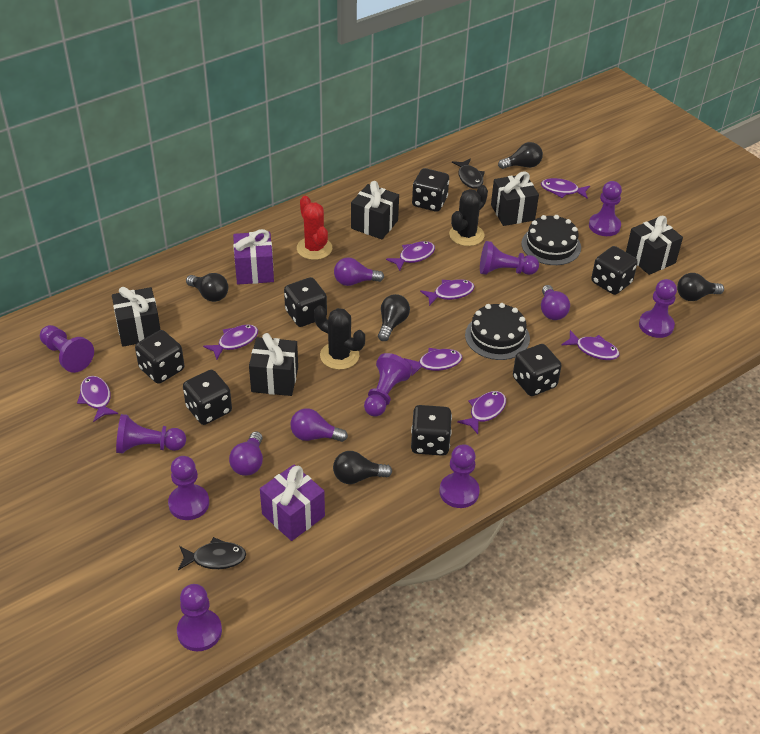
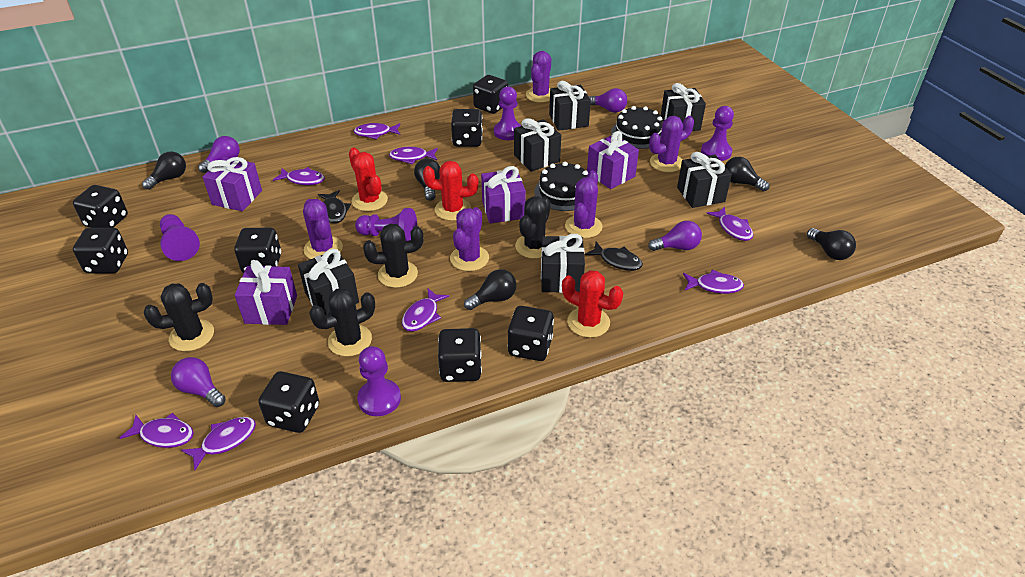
black cactus: [314,305,365,370] [449,185,488,246] = 2 -> [144,283,214,351] [309,288,375,357] [363,223,423,288] [515,196,550,259] = 4
black dice: [135,330,184,384] [183,370,232,425] [284,277,327,327] [411,405,452,456] [412,168,449,212] [513,344,562,396] [591,246,638,295] = 7 -> [73,185,128,228] [73,228,128,273] [234,228,281,273] [258,371,319,433] [438,328,482,382] [451,109,483,147] [473,75,508,114] [508,306,554,361] = 8
black gift: [112,287,161,347] [249,333,298,396] [351,181,399,239] [491,171,539,226] [626,216,683,275] = 5 -> [298,249,359,315] [514,118,561,172] [541,234,585,293] [549,81,591,131] [661,83,706,131] [677,152,732,208] = 6
purple cactus: none = 0 -> [303,199,343,259] [450,207,489,271] [526,51,551,103] [565,170,603,238] [649,116,694,172] = 5
purple gift: [233,229,274,284] [260,465,325,541] = 2 -> [203,157,262,211] [235,260,297,325] [481,166,526,223] [587,131,639,189] = 4
purple pawn: [40,325,94,373] [116,414,186,454] [168,456,209,520] [177,584,222,651] [364,353,412,417] [440,444,480,508] [480,241,539,275] [589,181,622,236] [639,279,677,338] = 9 -> [160,214,200,261] [355,208,417,241] [357,346,401,416] [494,87,522,140] [701,106,734,161] = 5
red cactus: [297,196,332,260] = 1 -> [349,148,388,211] [423,161,478,221] [562,270,623,338] = 3

